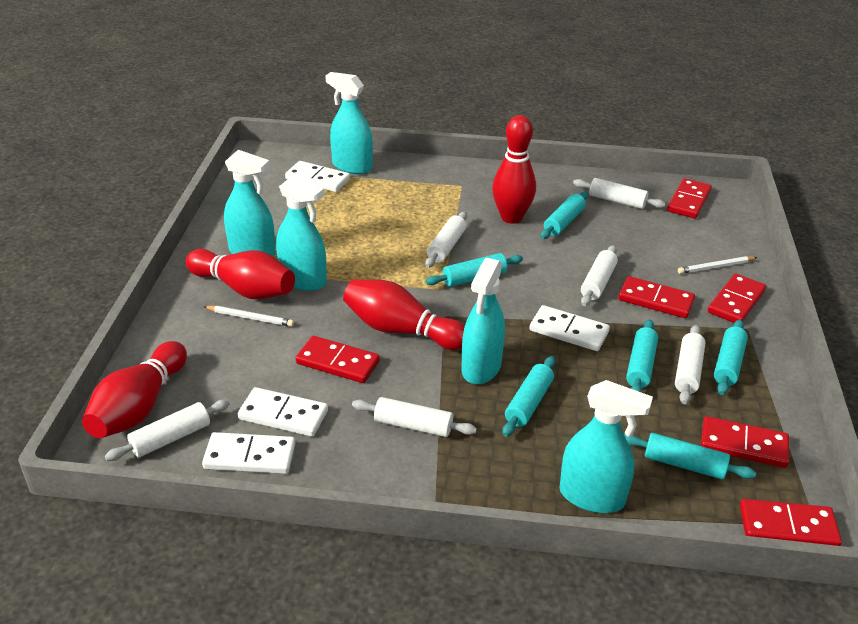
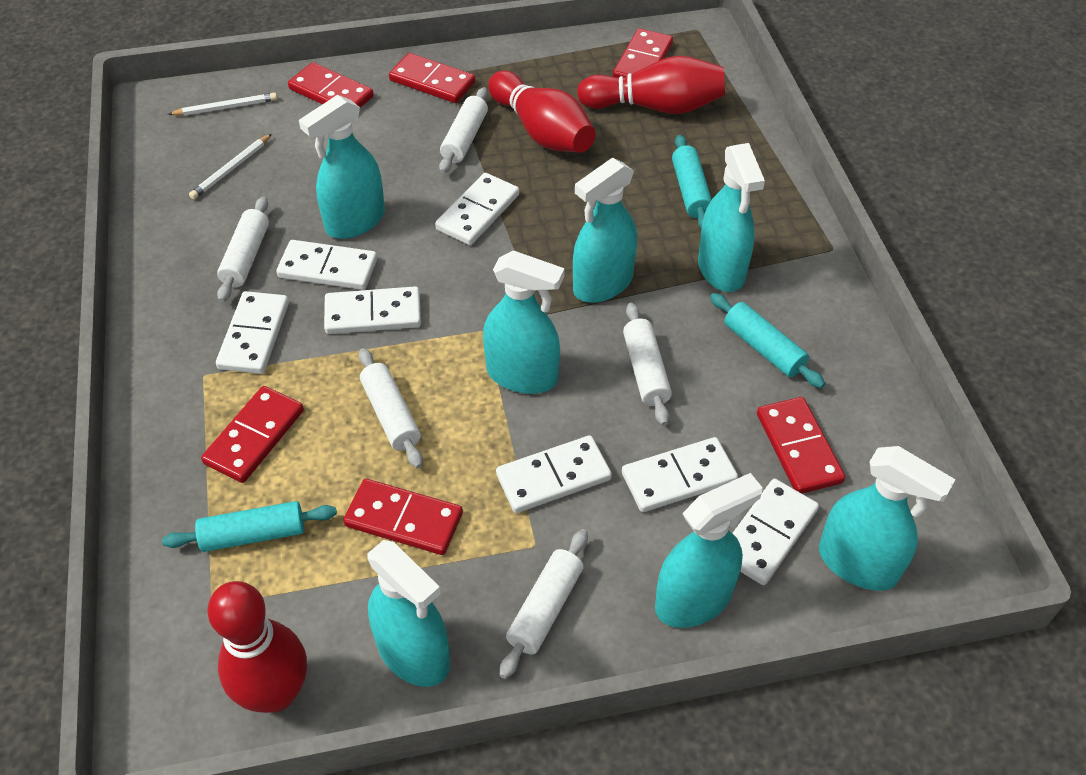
red bowling pin: [82,341,187,438] [186,249,295,299] [343,279,465,350] [492,115,536,224] = 4 -> [207,581,307,713] [488,70,596,152] [577,56,725,114] = 3
turquoise rolling pin: [425,253,523,287] [503,356,555,437] [541,191,588,239] [624,433,756,479] [626,320,658,392] [714,319,748,395] = 6 -> [162,501,337,552] [672,135,712,229] [710,293,825,388] = 3
turquoise spray bottle: [224,150,276,257] [276,175,327,291] [325,72,373,174] [461,258,505,384] [559,380,653,513] = 5 -> [299,95,385,239] [367,540,450,687] [483,250,565,394] [573,158,637,303] [655,473,763,628] [698,143,765,292] [819,446,956,591] = 7
white domino: [202,432,295,474] [238,387,328,437] [285,161,350,192] [529,305,610,351] = 4 -> [216,291,289,374] [276,240,377,290] [324,286,421,334] [435,173,519,245] [496,435,612,513] [622,437,738,512] [732,479,819,585] = 7
white rolling pin: [105,400,230,461] [352,397,477,437] [425,212,467,268] [573,178,666,209] [581,245,618,306] [675,325,706,404] = 6 -> [217,196,269,302] [359,348,423,468] [439,87,488,173] [500,529,588,679] [623,303,672,426] = 5

